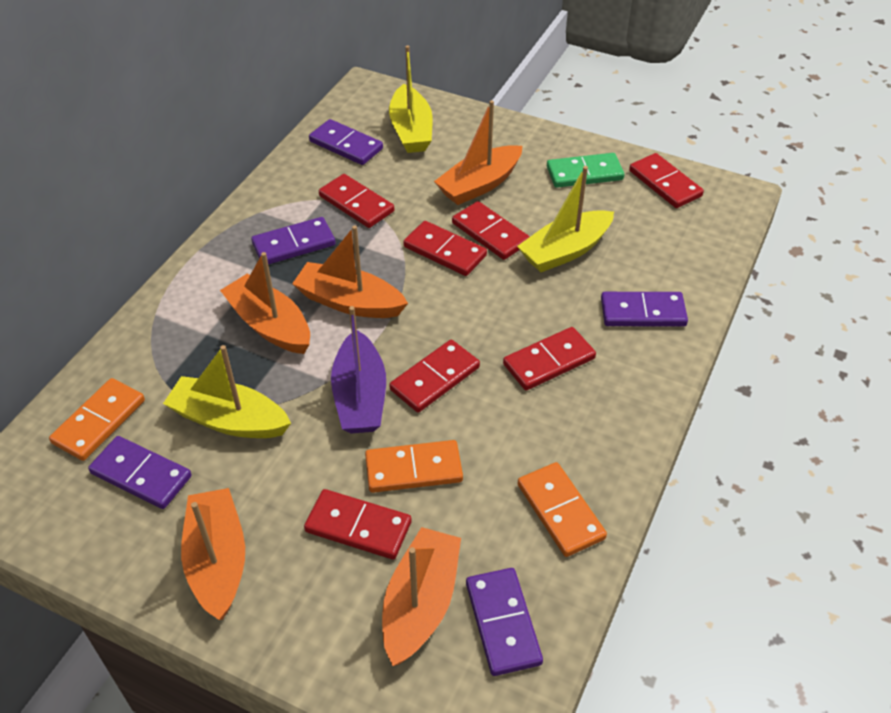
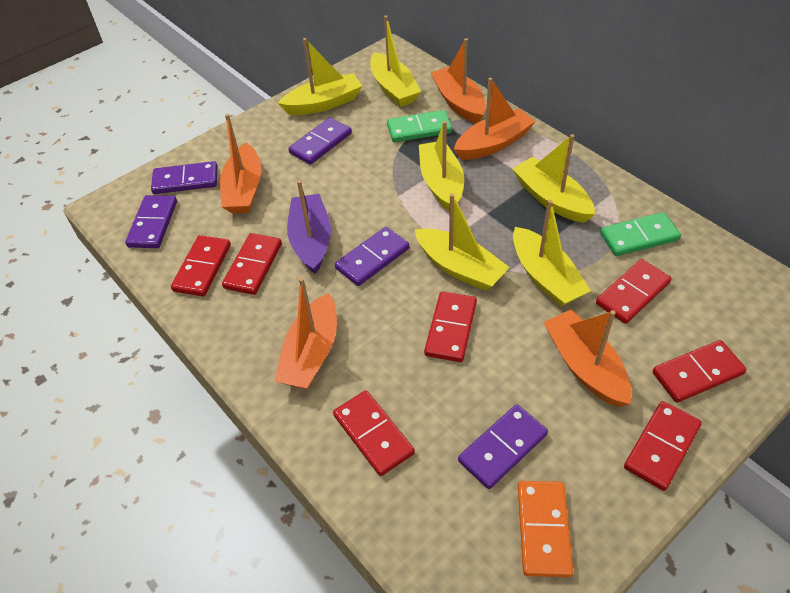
green domino: [547,153,624,188] = 1 -> [387,110,452,142] [600,212,681,256] = 2
orange domino: [49,378,145,461] [365,440,463,493] [517,462,607,557] = 3 -> [518,481,573,577] = 1
yellow boat: [163,345,291,438] [389,45,433,153] [517,166,614,272] = 3 -> [278,38,362,115] [370,15,421,107] [415,193,510,291] [419,121,464,211] [513,134,595,223] [513,200,591,307] = 6

